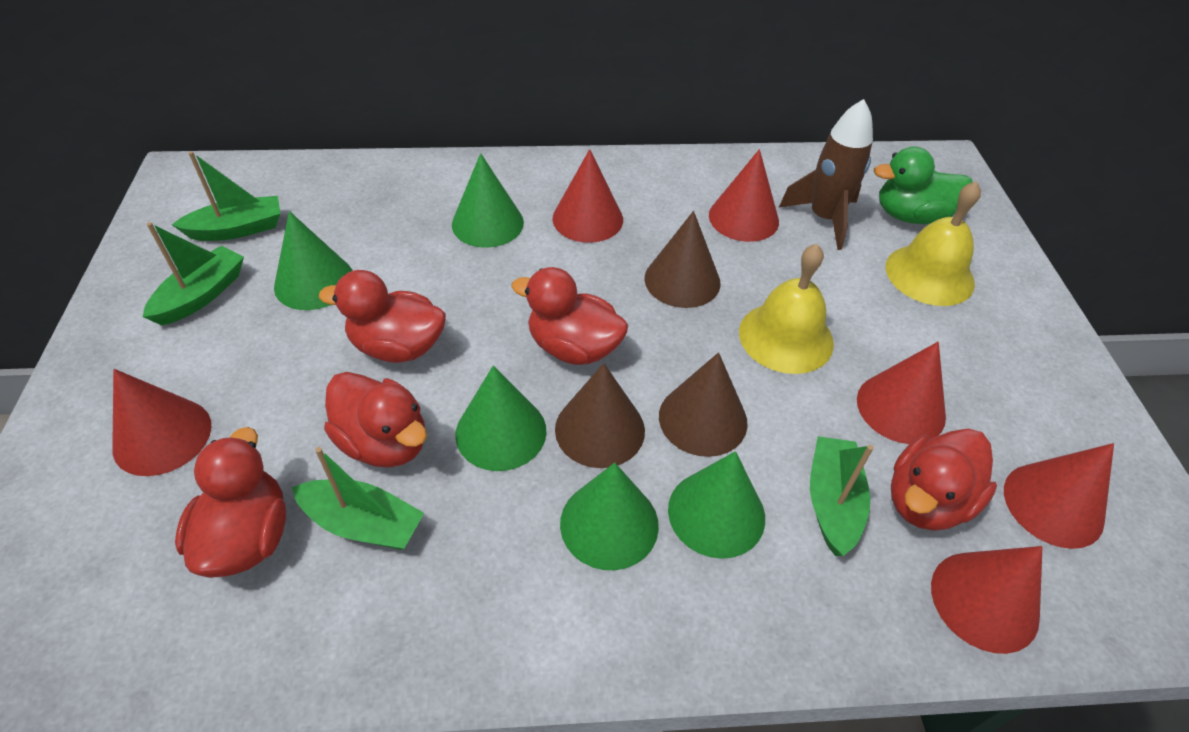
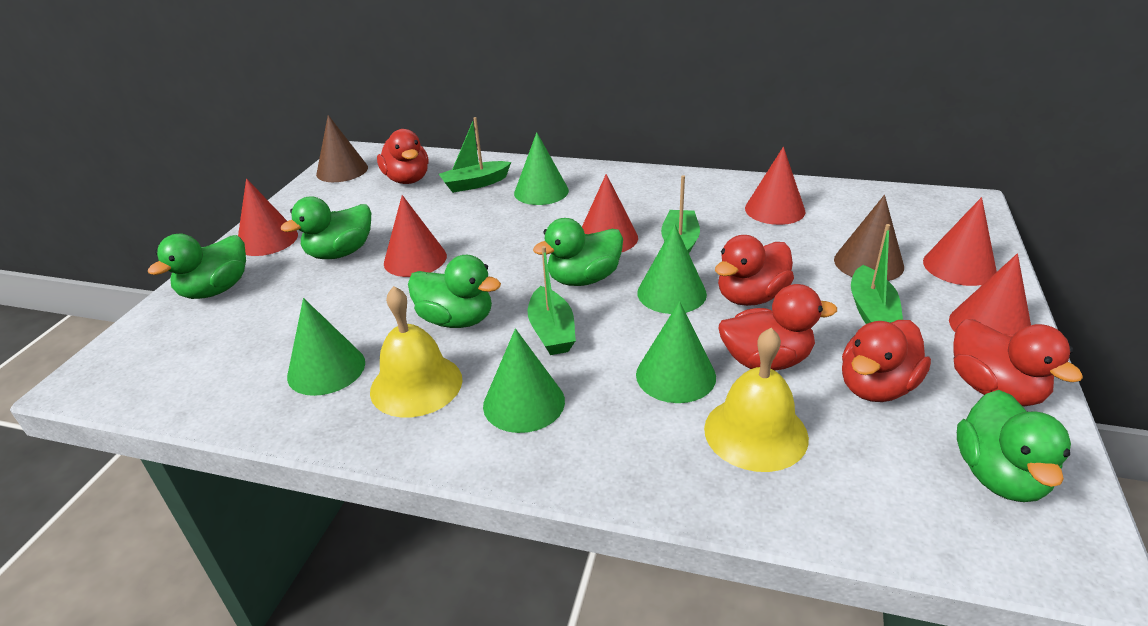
brown cone: [555,363,645,468] [644,211,720,308] [659,352,748,457] = 3 -> [316,115,368,182] [834,195,904,281] = 2
brown rocket: [779,99,873,250] = 1 -> none = 0
green duck: [874,146,973,224] = 1 -> [148,234,246,299] [281,197,371,259] [408,255,501,328] [533,218,623,286] [957,390,1071,502] = 5

